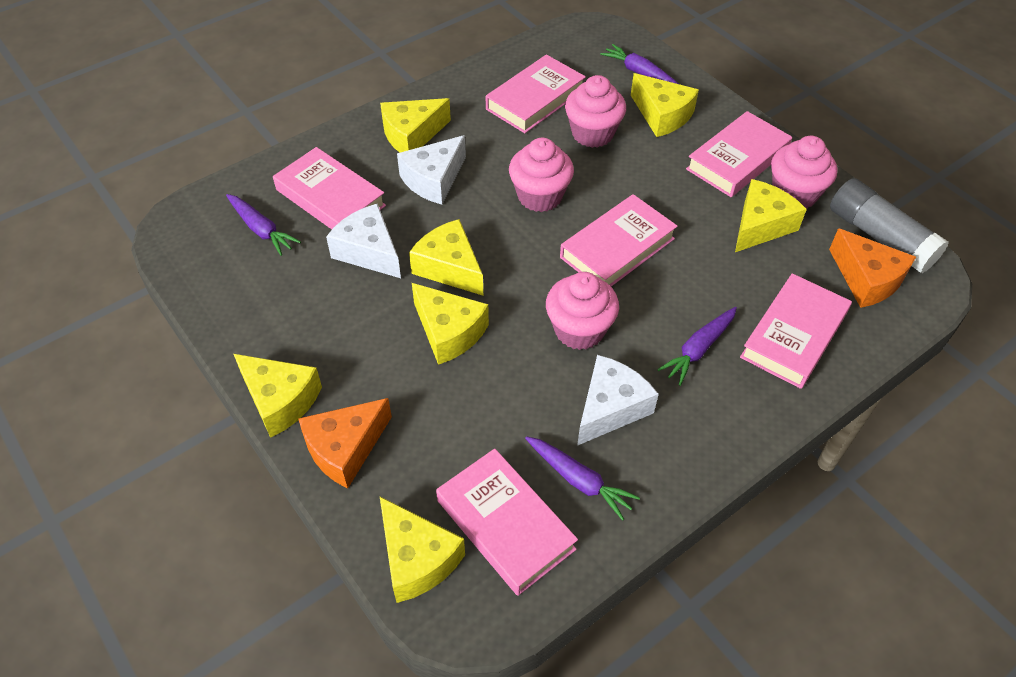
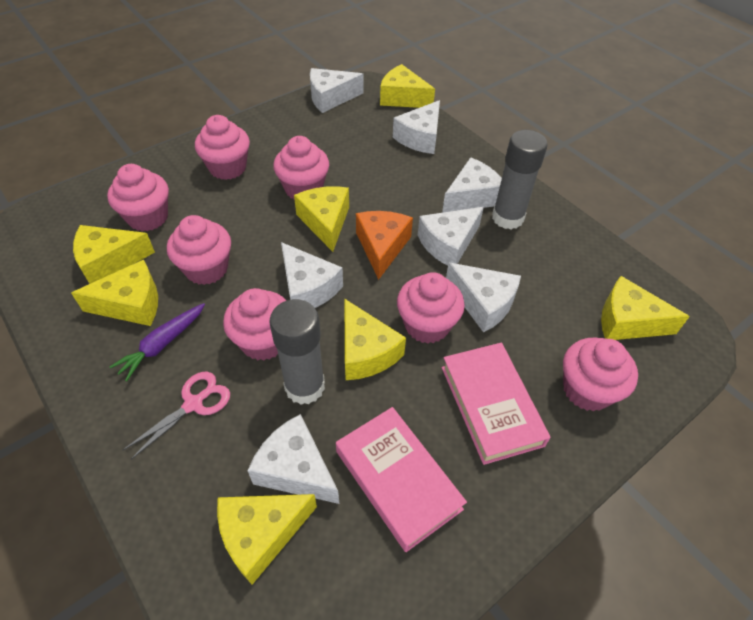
grey glue stick: [830,178,949,273] = 1 -> [269,299,325,405] [492,130,548,229] = 2
orange cheese: [298,398,392,489] [829,228,916,308] = 2 -> [356,211,413,280] = 1
pink book: [273,147,386,229] [436,449,578,596] [486,54,586,133] [560,194,678,286] [686,111,792,197] [740,273,852,389] = 6 -> [336,407,467,552] [442,343,551,465] = 2
pink cupcake: [509,138,574,212] [546,272,619,350] [565,75,626,148] [771,136,837,209] = 4 -> [107,164,169,231] [167,215,231,285] [195,115,250,180] [223,288,287,361] [273,136,329,199] [397,272,465,344] [563,338,638,411] = 7
pink scissors: none = 0 -> [123,372,230,460] = 1
purple carrot: [226,194,301,256] [525,436,640,521] [600,44,678,84] [657,307,737,386] = 4 -> [110,303,205,381] = 1
white cheese: [326,203,401,278] [397,135,466,205] [577,355,659,446] = 3 -> [247,414,339,504] [281,242,343,308] [310,68,363,113] [393,100,440,154] [418,207,484,266] [442,157,502,213] [446,263,521,332] = 7

